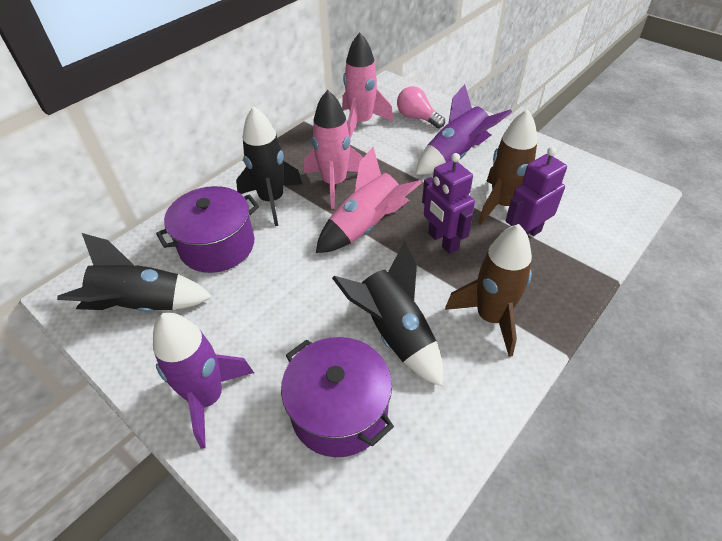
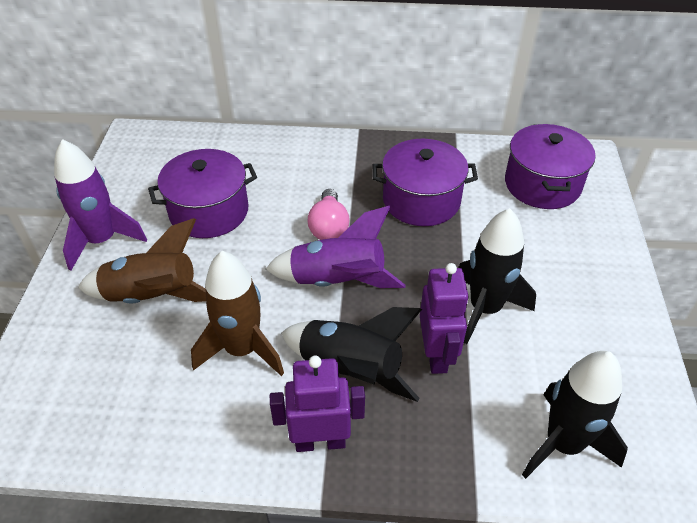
pink rocket: [304,90,363,209] [316,147,422,253] [342,32,393,139] = 3 -> none = 0
purple pot: [156,186,259,273] [281,337,394,457] = 2 -> [148,149,257,238] [372,139,478,226] [505,124,596,209] = 3

